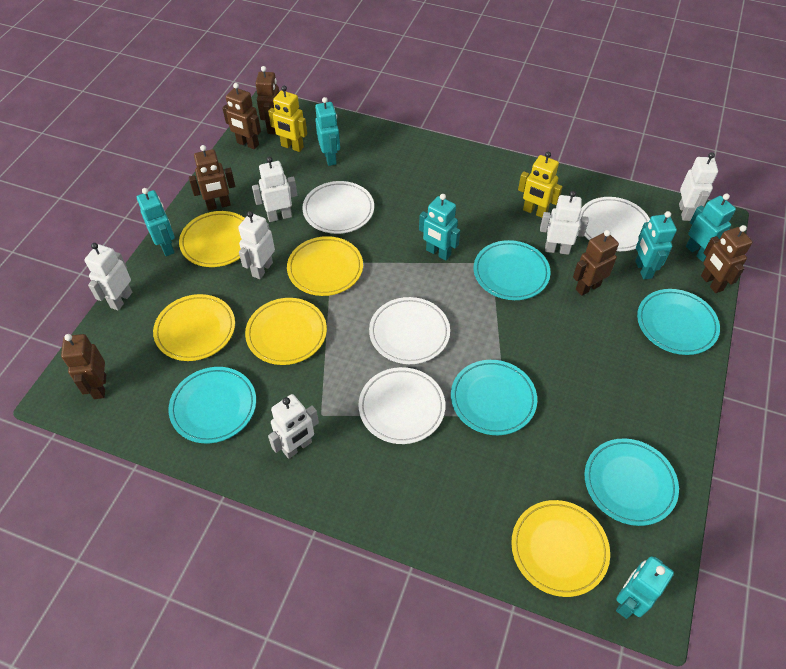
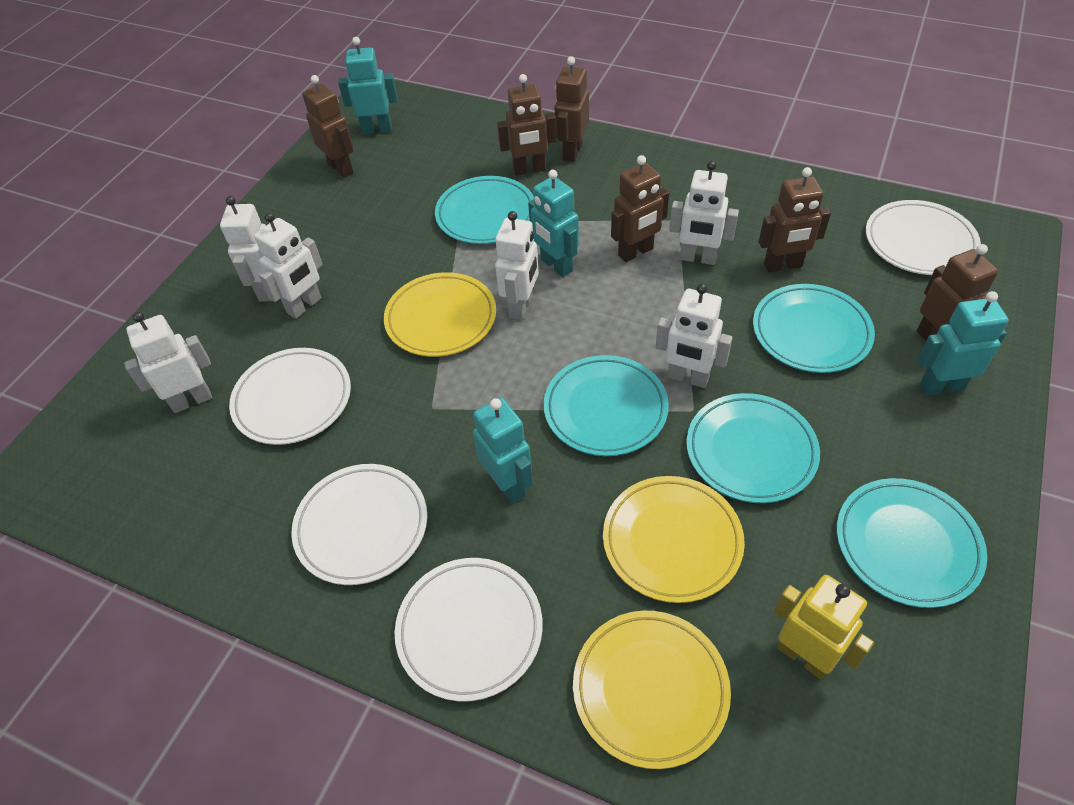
turquoise robot: [137,188,175,256] [315,97,340,166] [419,194,460,260] [616,556,674,619] [635,211,677,279] [686,194,736,262] = 6 -> [338,37,398,134] [473,398,533,504] [528,170,579,277] [917,291,1009,396] = 4
yellow plate: [153,294,235,361] [179,211,245,267] [245,298,327,365] [287,236,363,296] [511,500,610,597] = 5 -> [384,272,496,357] [573,611,731,769] [603,476,745,603] = 3
yellow robot: [268,86,307,152] [518,152,563,218] = 2 -> [774,575,874,679] = 1

